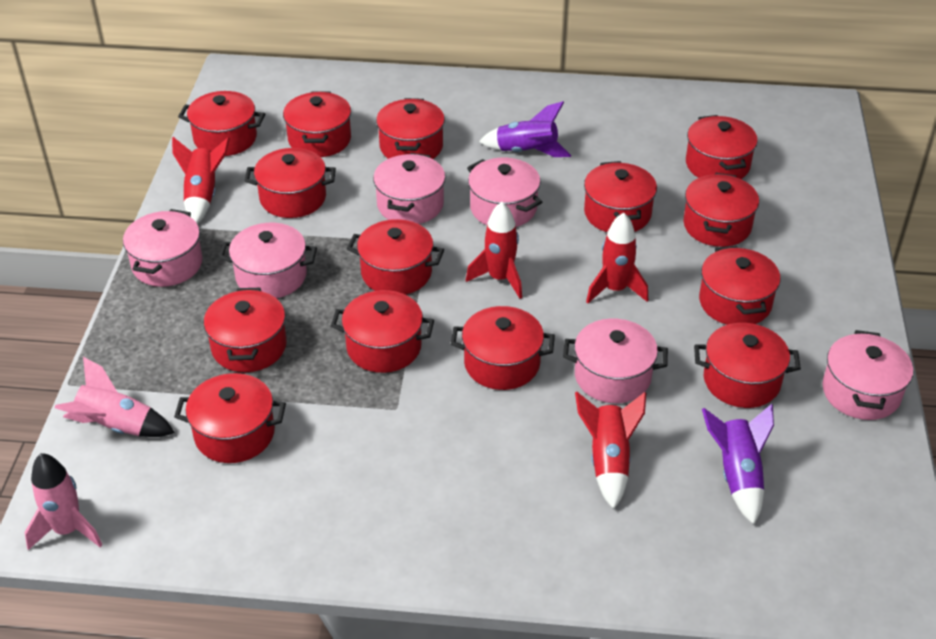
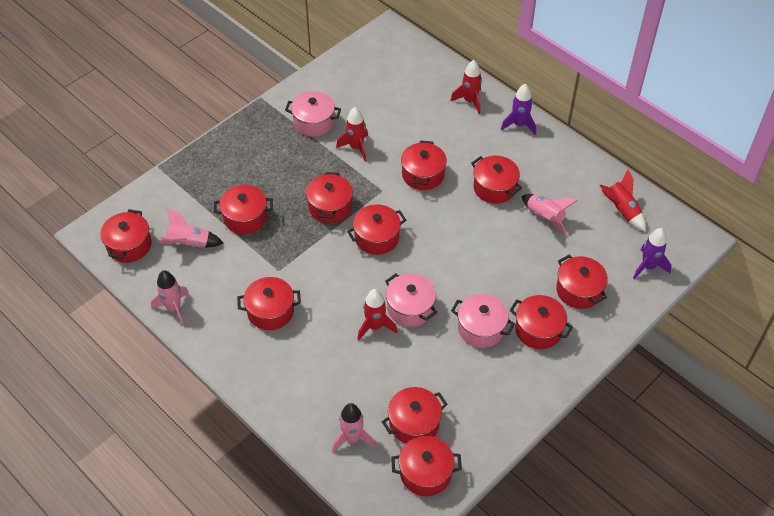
pink pot: [123,209,202,287] [219,223,317,298] [373,153,445,224] [467,158,542,227] [563,319,668,403] [822,330,913,420] = 6 -> [285,91,341,137] [385,274,437,327] [451,294,515,348] = 3
pink rocket: [24,453,102,550] [55,357,175,437] = 2 -> [151,270,189,325] [158,208,224,248] [332,403,376,453] [522,194,578,236] = 4
red pot: [174,373,286,463] [178,91,265,156] [204,288,287,372] [245,148,336,218] [283,91,351,157] [331,290,434,373] [347,219,444,295] [376,98,445,159] [451,306,555,390] [584,161,657,232] [684,173,759,247] [686,115,758,179] [694,323,801,408] [699,245,781,325] = 14 -> [100,209,151,263] [214,185,273,234] [237,277,301,330] [306,172,353,223] [347,204,406,255] [382,387,448,444] [391,436,462,496] [401,140,447,190] [471,156,522,204] [510,295,573,349] [556,255,608,309] = 11

